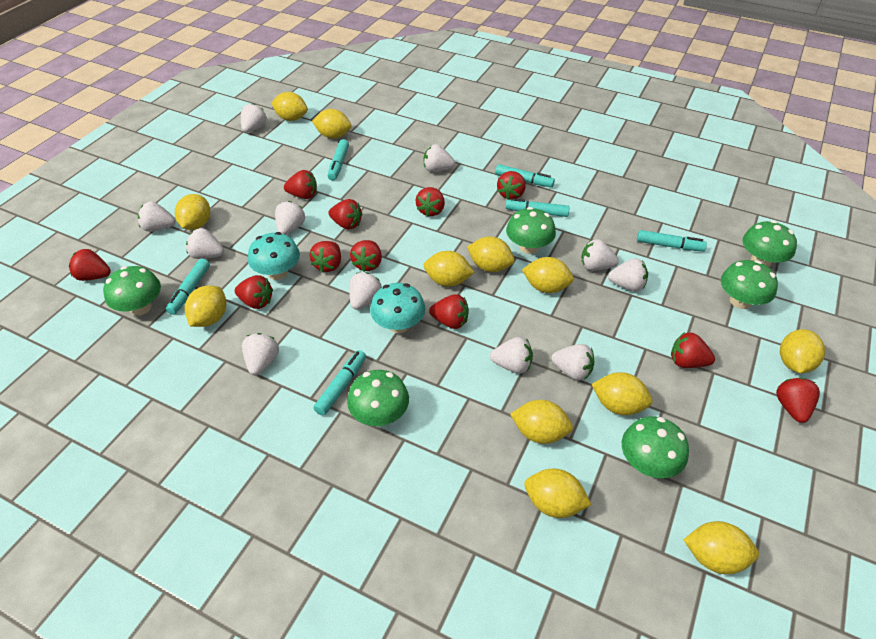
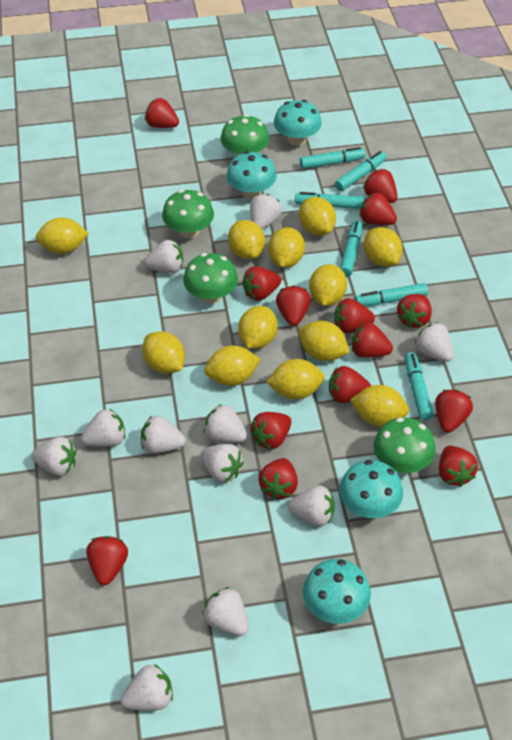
green mushroom: [103,266,161,315] [347,370,409,426] [506,207,556,254] [622,416,689,478] [721,260,778,309] [742,220,797,267] = 6 -> [162,190,214,238] [183,253,238,304] [221,114,269,156] [373,417,436,473] = 4
red strawberry: [69,249,111,281] [235,275,273,309] [284,170,317,199] [310,241,341,273] [329,199,363,230] [350,240,382,272] [415,187,445,217] [429,294,469,329] [497,171,525,200] [671,332,715,368] [776,378,820,423] = 11 -> [86,536,128,585] [145,98,179,128] [242,266,281,301] [250,412,291,449] [259,458,298,500] [276,285,311,326] [329,366,371,403] [334,298,375,334] [352,322,393,358] [359,192,397,225] [363,169,398,203] [397,294,432,328] [435,390,473,433] [439,446,478,487] = 14
turquoise mushroom: [248,232,300,280] [370,283,425,333] = 2 -> [226,151,277,199] [274,100,322,146] [303,559,371,624] [339,460,403,518] = 4

